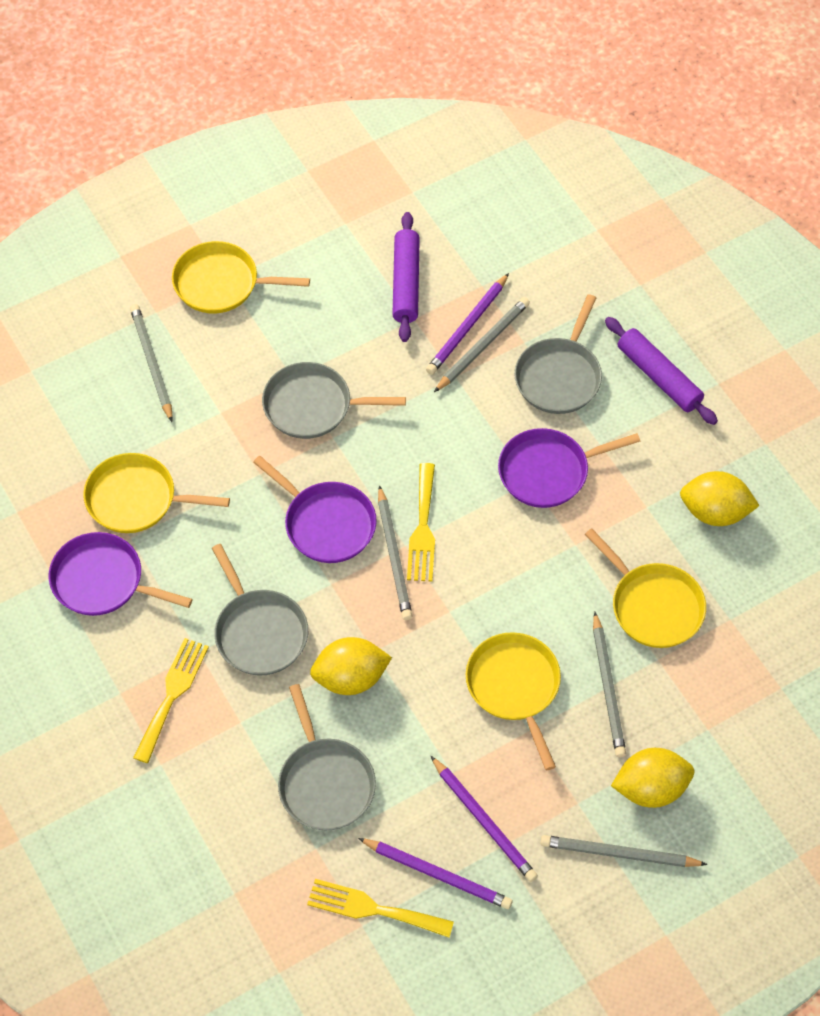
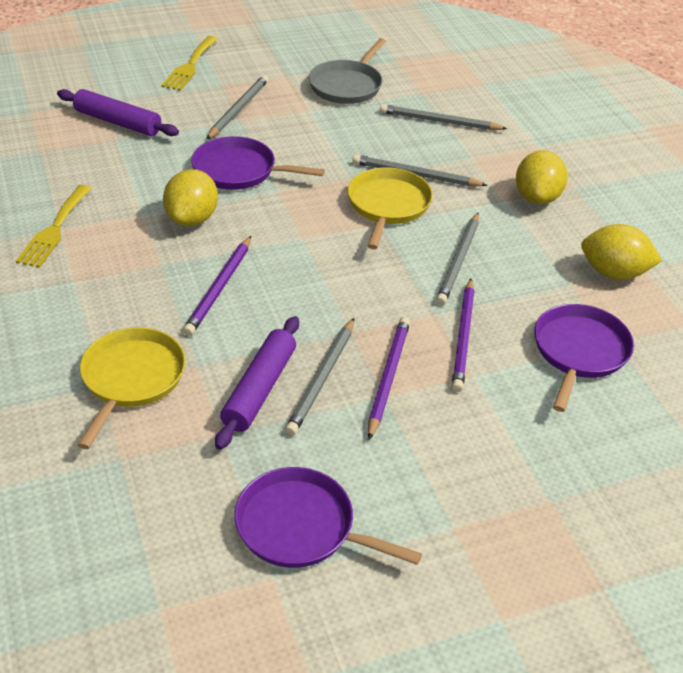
grey pan: [212,544,308,676] [262,362,406,439] [278,684,376,830] [514,294,602,414] = 4 -> [309,38,386,104] = 1
yellow fork: [133,638,209,763] [307,879,454,938] [407,463,435,582] = 3 -> [16,185,92,268] [161,36,218,91] = 2
yellow pan: [83,453,230,533] [172,241,310,314] [466,632,561,771] [585,528,706,648] = 4 -> [78,327,186,449] [348,167,433,249] = 2

